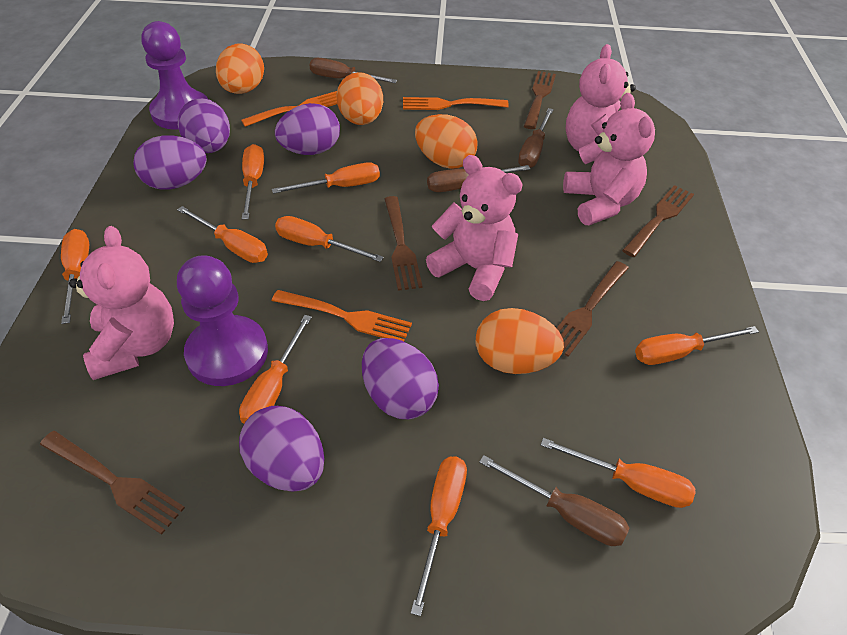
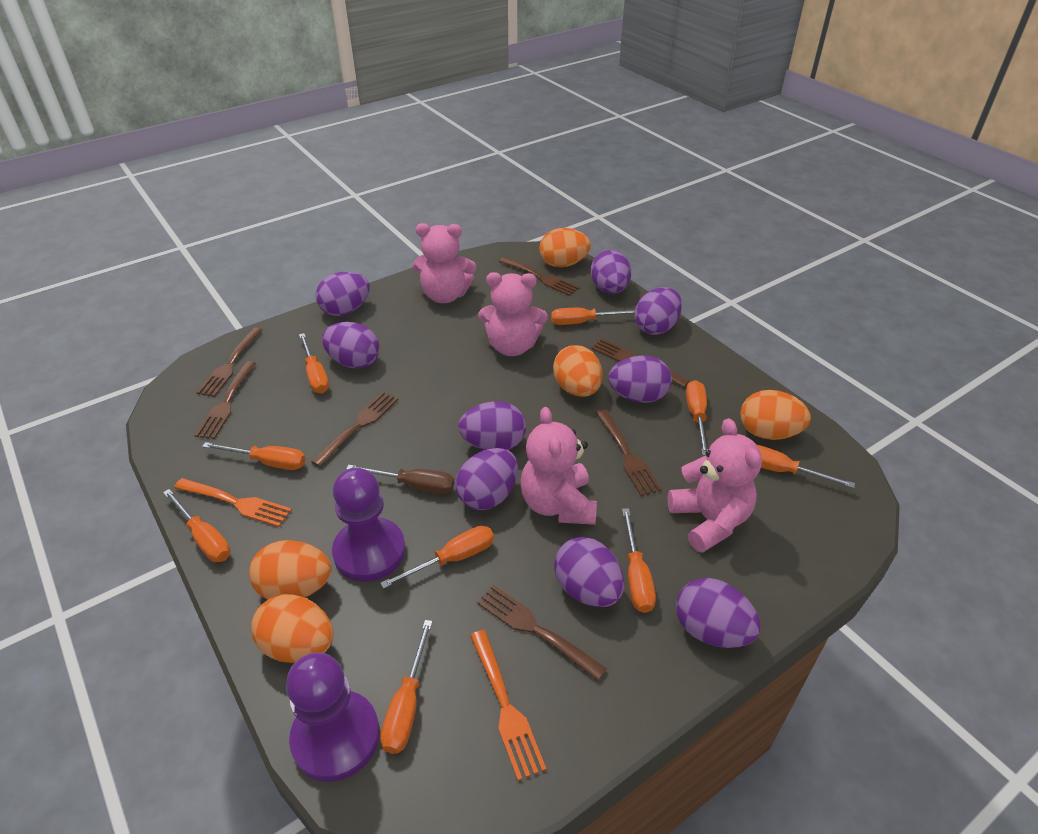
brown fork: [40,431,185,535] [384,196,423,291] [524,71,556,129] [557,261,629,357] [622,185,694,257] = 5 -> [194,361,256,439] [196,327,262,397] [311,392,398,467] [477,585,607,681] [499,257,580,296] [591,339,690,387] [596,409,662,496] = 7
brown screwdriver: [309,58,397,83] [427,165,530,192] [479,455,629,546] [518,108,554,168] = 4 -> [346,465,454,494] = 1
orange egg: [216,43,264,94] [336,72,383,125] [415,114,478,169] [476,308,564,374] = 4 -> [249,540,331,599] [251,594,334,663] [540,228,591,267] [553,345,603,397] [740,390,811,440] = 5
orange fork: [241,91,337,127] [272,290,412,341] [403,97,509,110] = 3 -> [174,478,292,527] [470,630,546,781] = 2
purple egg: [133,135,207,190] [178,98,230,153] [239,406,324,492] [275,103,340,155] [362,338,439,419] = 5 -> [316,272,370,316] [322,322,380,369] [455,448,518,510] [458,401,526,450] [554,537,624,607] [591,250,631,294] [608,355,672,403] [635,287,682,335] [676,578,761,648] = 9

